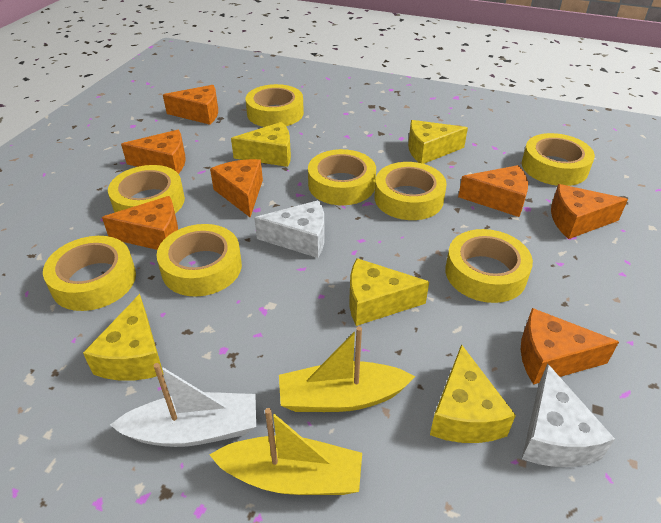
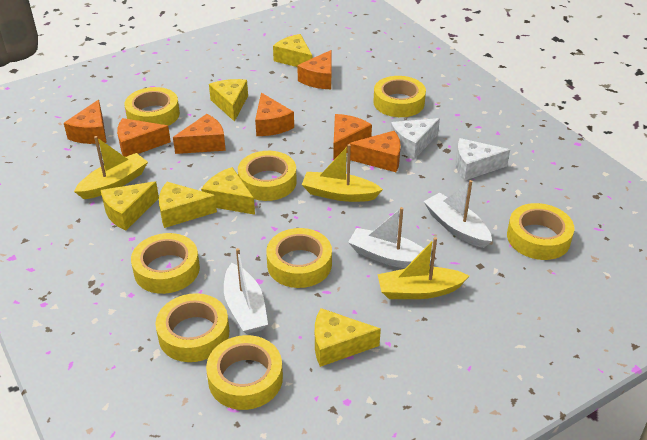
white boat: [110,363,256,447] = 1 -> [224,248,268,334] [348,207,435,268] [424,180,492,248] = 3
yellow boat: [210,408,362,495] [279,326,415,412] = 2 -> [74,136,148,199] [302,144,383,202] [378,237,469,299] = 3
yellow cheese: [83,294,164,381] [231,122,291,167] [349,258,429,326] [408,120,468,164] [430,344,516,443] = 5 -> [101,181,159,230] [159,182,217,228] [201,167,255,215] [209,79,248,122] [273,34,312,67] [315,308,381,367] = 6

